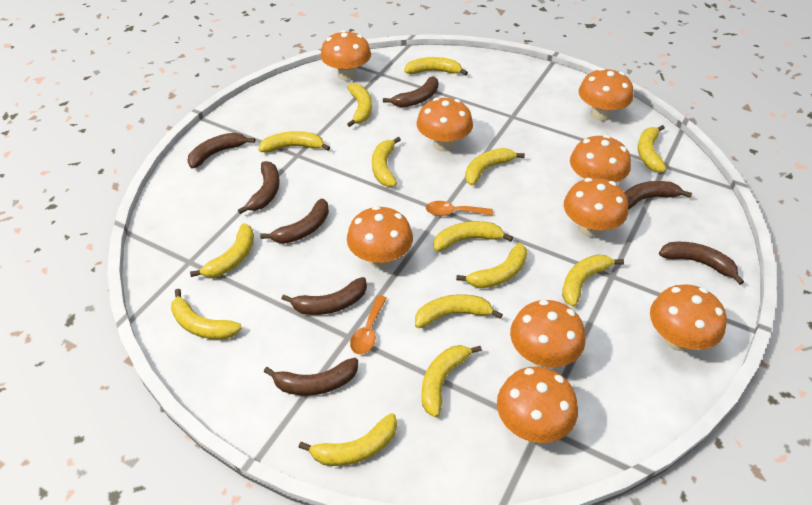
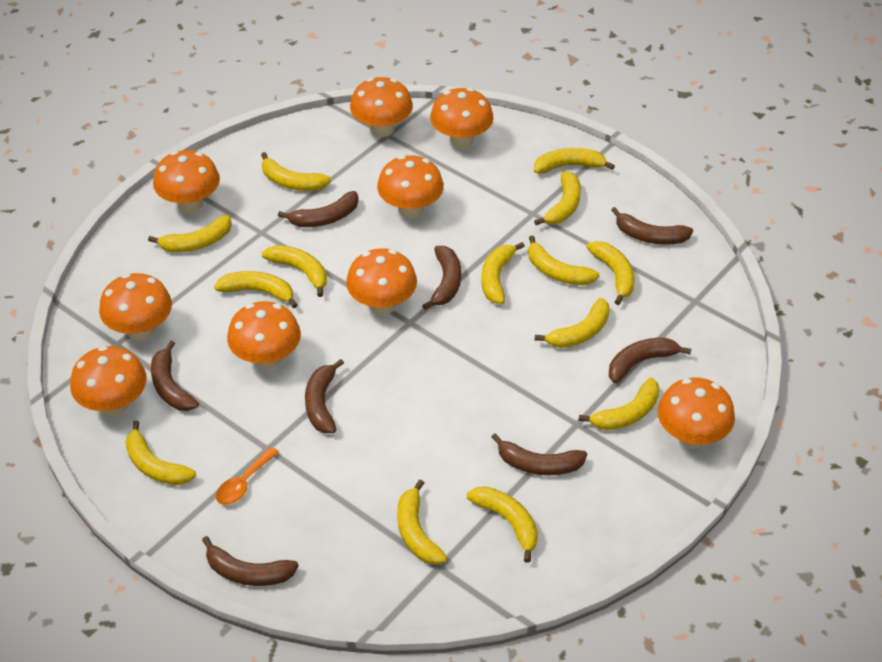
orange spoon: [350,295,387,354] [426,201,493,216] = 2 -> [216,447,279,505] = 1

